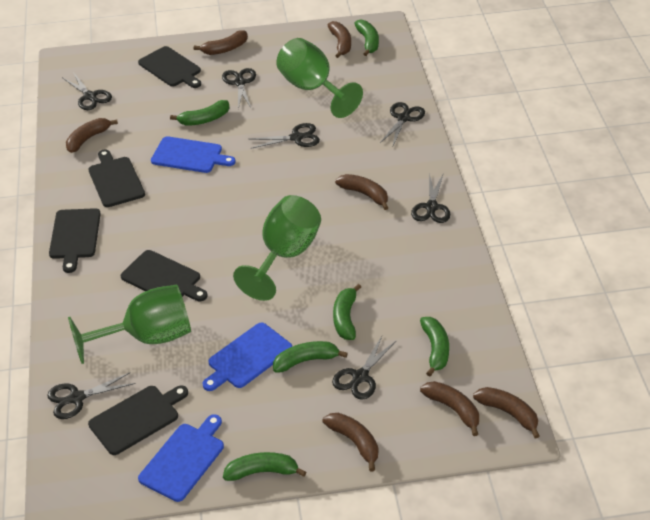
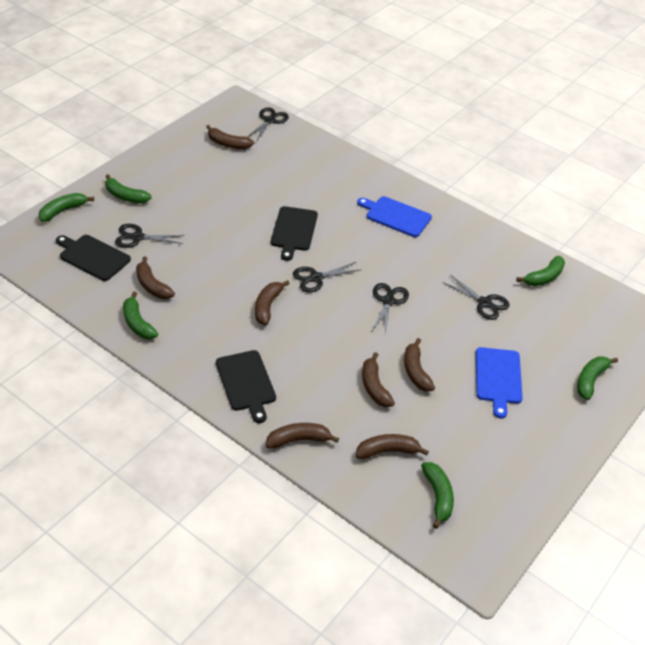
black cutting board: [49,208,101,273] [88,149,145,207] [88,385,188,455] [121,250,207,301] [138,46,201,88] = 5 -> [56,235,131,281] [216,350,276,423] [271,206,318,261] = 3
black scissors: [47,372,135,419] [62,72,112,110] [222,68,256,109] [251,123,320,149] [332,336,396,399] [380,102,425,145] [411,173,450,223] = 7 -> [115,224,185,248] [247,107,289,142] [293,262,360,292] [372,283,409,336] [442,275,510,320] = 5
blue cutting board: [138,414,224,502] [151,136,236,173] [202,322,292,391] = 3 -> [357,196,432,237] [476,347,523,419] = 2
green goblet: [68,285,191,364] [233,195,321,301] [276,38,363,118] = 3 -> none = 0

